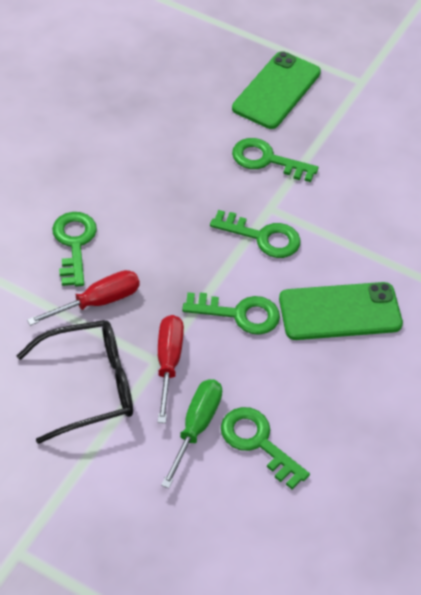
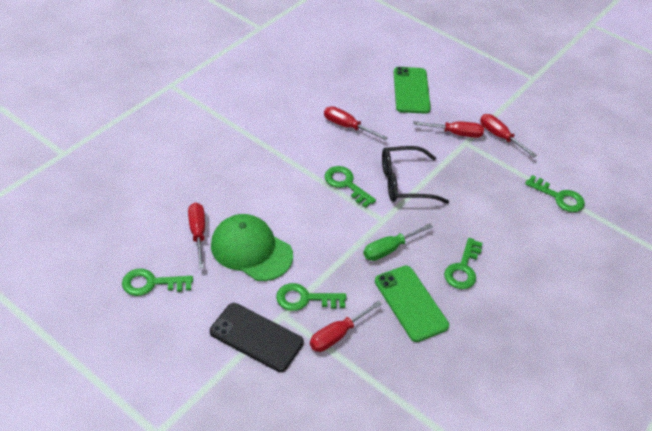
black phone: none = 0 -> [210,303,304,372] = 1
green cap: none = 0 -> [211,214,293,281] = 1
red screwdriver: [27,270,140,326] [158,315,184,423] = 2 -> [188,203,205,268] [310,301,382,352] [324,106,388,140] [413,121,484,138] [480,114,537,157] = 5

